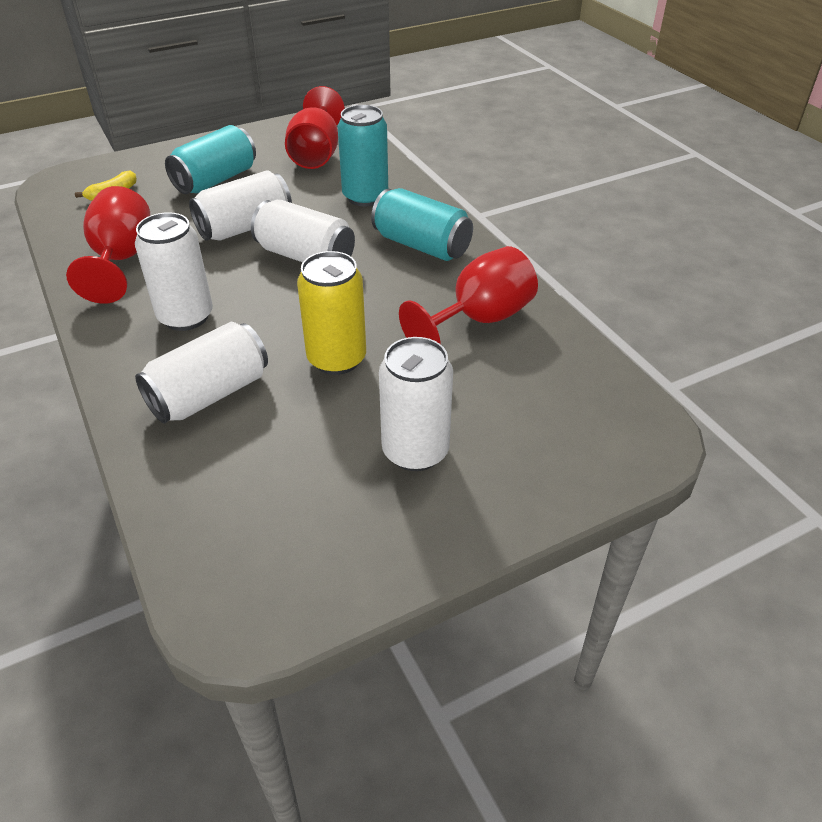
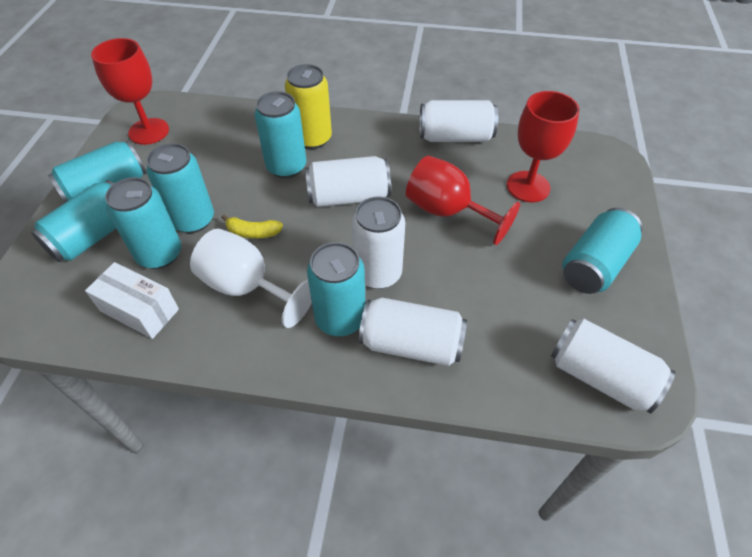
turquoise can: [165,125,256,194] [338,105,388,206] [371,188,473,261] = 3 -> [31,180,116,262] [48,141,146,203] [105,177,181,269] [146,143,214,233] [254,91,306,178] [307,242,366,336] [562,208,642,294] = 7
white box: none = 0 -> [85,262,179,339] = 1
white goblet: none = 0 -> [190,229,312,328] = 1

